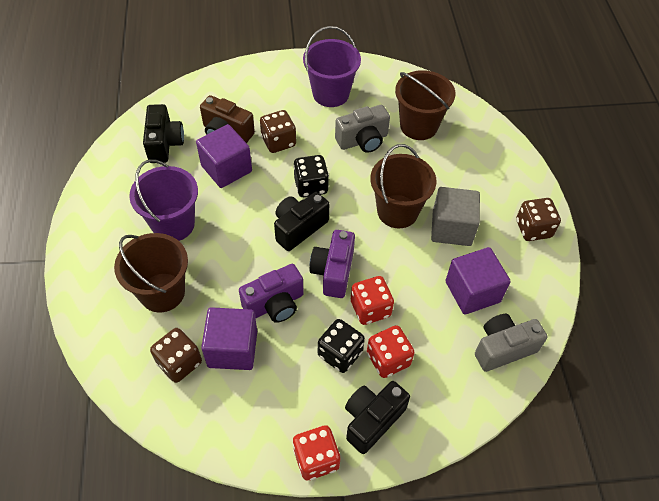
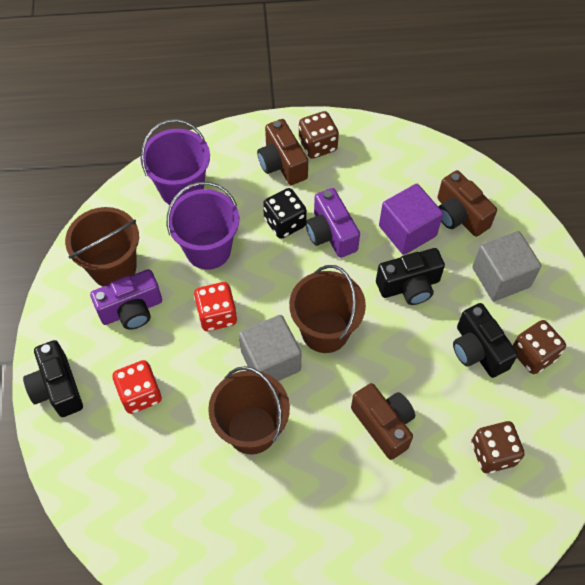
black dice: [293,155,329,197] [318,319,365,373] = 2 -> [263,188,307,239] = 1
brown camera: [200,95,255,143] = 1 -> [257,119,308,185] [351,383,415,460] [437,170,497,237] = 3
grey camera: [335,105,390,153] [475,314,548,372] = 2 -> none = 0
grey cube: [431,187,480,246] = 1 -> [239,315,301,381] [472,231,542,301] = 2
purple cube: [196,124,252,188] [201,307,257,370] [445,247,511,315] = 3 -> [379,184,443,255] = 1
red dice: [293,425,340,480] [351,276,394,325] [367,325,415,378] = 3 -> [112,360,162,414] [194,282,237,331] = 2

